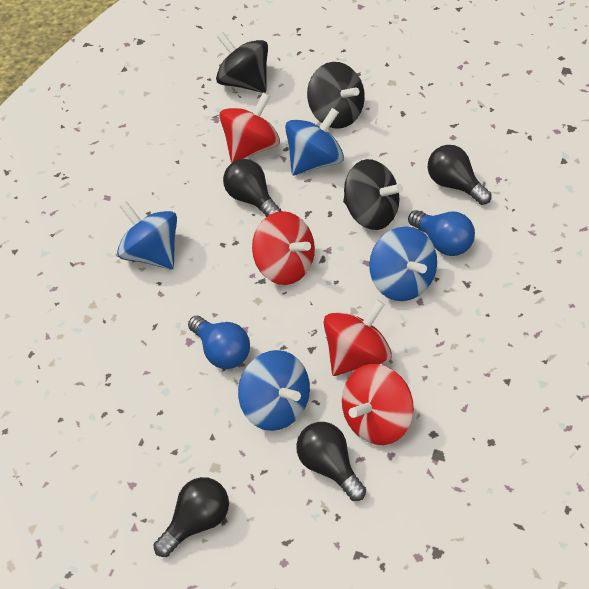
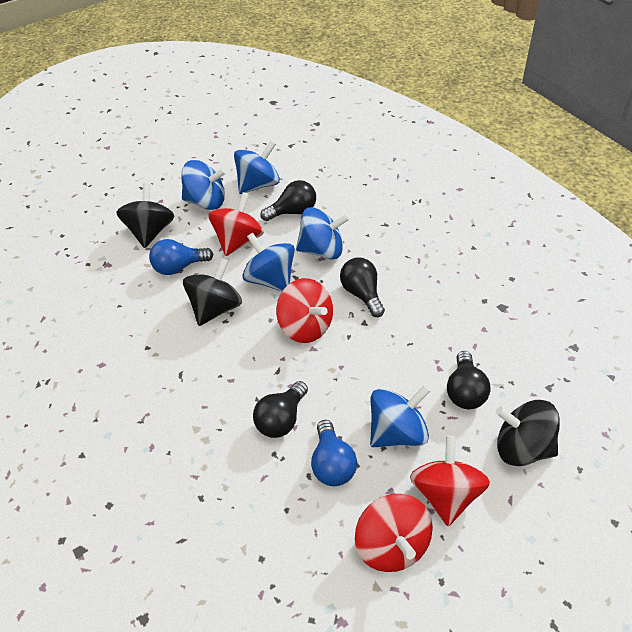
blue spinning top: [117,201,177,269] [238,350,310,431] [285,108,344,176] [369,226,437,301] = 4 -> [181,160,227,210] [234,141,280,194] [242,233,295,291] [296,207,350,260] [370,385,430,447] = 5

